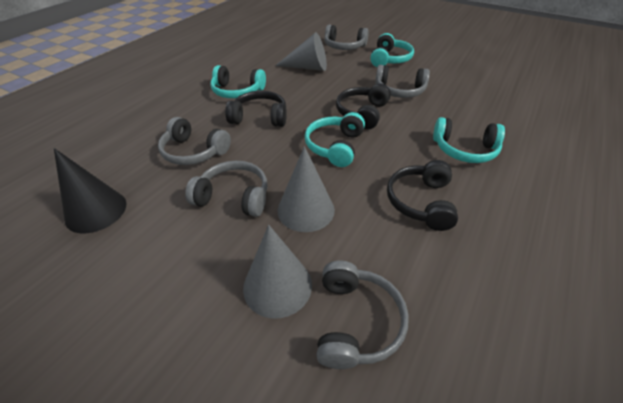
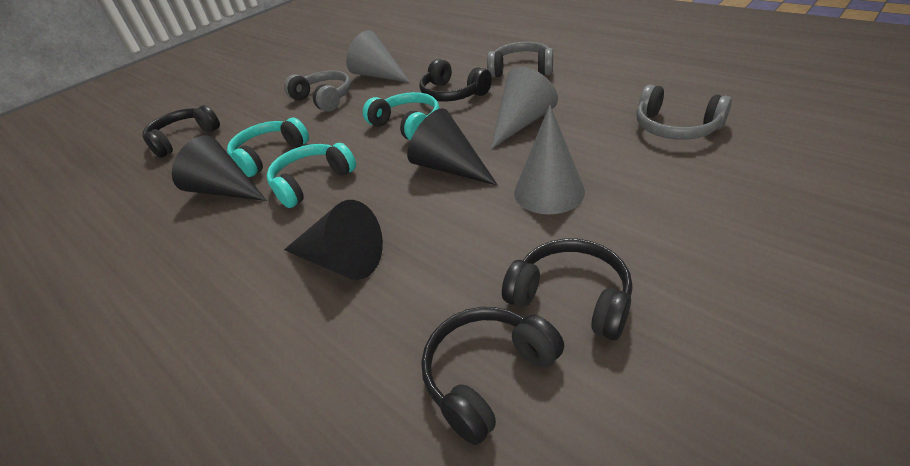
black cone: [54,148,127,234] = 1 -> [172,135,267,201] [284,200,383,280] [407,108,498,186] = 3
black headphones: [225,91,287,127] [336,83,391,130] [387,160,458,231] = 3 -> [143,105,220,158] [419,59,492,102] [421,307,564,445] [502,239,633,340] = 4
grey headphones: [158,117,231,165] [185,161,268,217] [317,261,409,369] [324,25,369,50] [375,65,430,98] = 5 -> [284,70,351,112] [487,42,553,78] [636,84,732,140] = 3
turquoise headphones: [211,65,266,98] [305,112,365,167] [370,33,414,67] [433,117,505,163] = 4 -> [227,118,309,177] [267,143,356,208] [363,92,440,141] = 3

